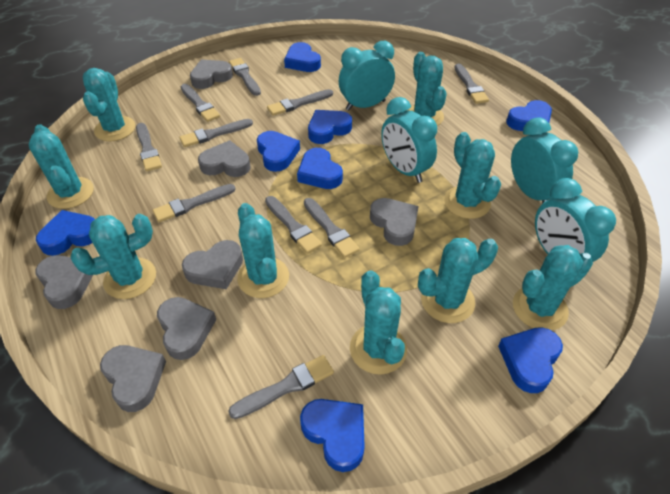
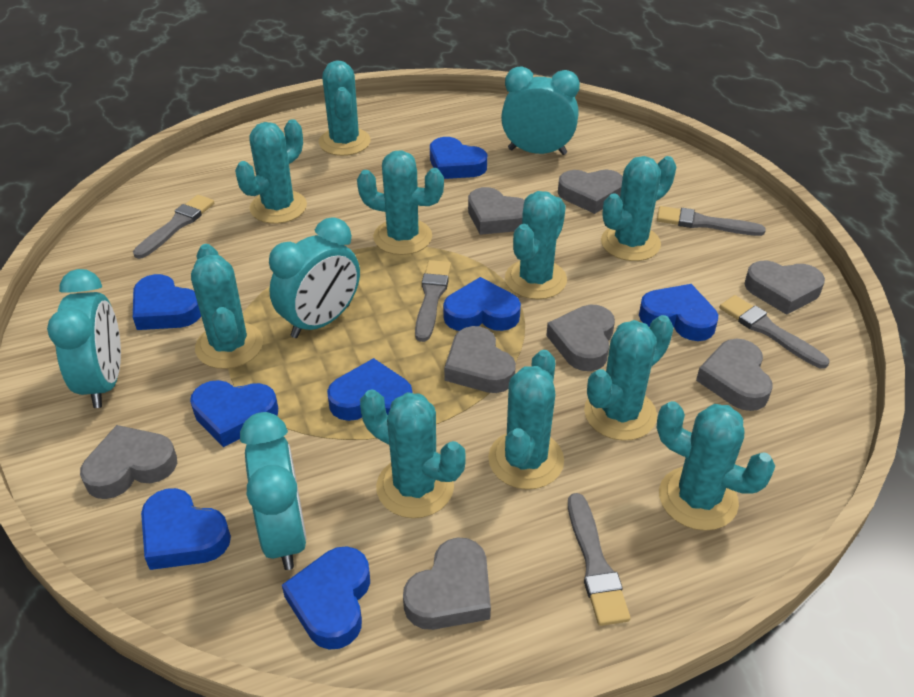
grey brush: [136,123,162,172] [153,184,235,222] [179,119,253,147] [180,84,220,122] [228,355,334,419] [229,58,261,96] [265,196,322,254] [267,89,333,116] [304,198,360,258] [454,64,489,104] = 10 -> [133,195,214,259] [415,260,451,342] [568,493,630,626] [657,206,766,236] [720,295,830,368] = 5
grey heart: [35,255,93,309] [100,345,166,412] [157,297,216,360] [182,240,243,289] [190,60,233,89] [198,140,250,177] [370,198,419,246] = 7 -> [80,425,177,499] [403,537,491,630] [444,326,516,393] [468,187,525,235] [546,305,615,371] [558,170,623,214] [696,339,773,411] [745,260,825,315] = 8
turquoise cactus: [29,124,94,209] [71,214,156,299] [83,68,135,141] [237,203,289,298] [350,270,407,375] [407,52,447,126] [418,238,498,323] [444,132,501,219] [513,245,593,331] = 9 -> [191,244,263,369] [235,119,307,224] [319,60,371,156] [357,150,444,255] [360,390,466,518] [488,350,564,489] [505,191,567,299] [584,315,674,441] [601,156,676,261] [656,401,776,531] = 10

